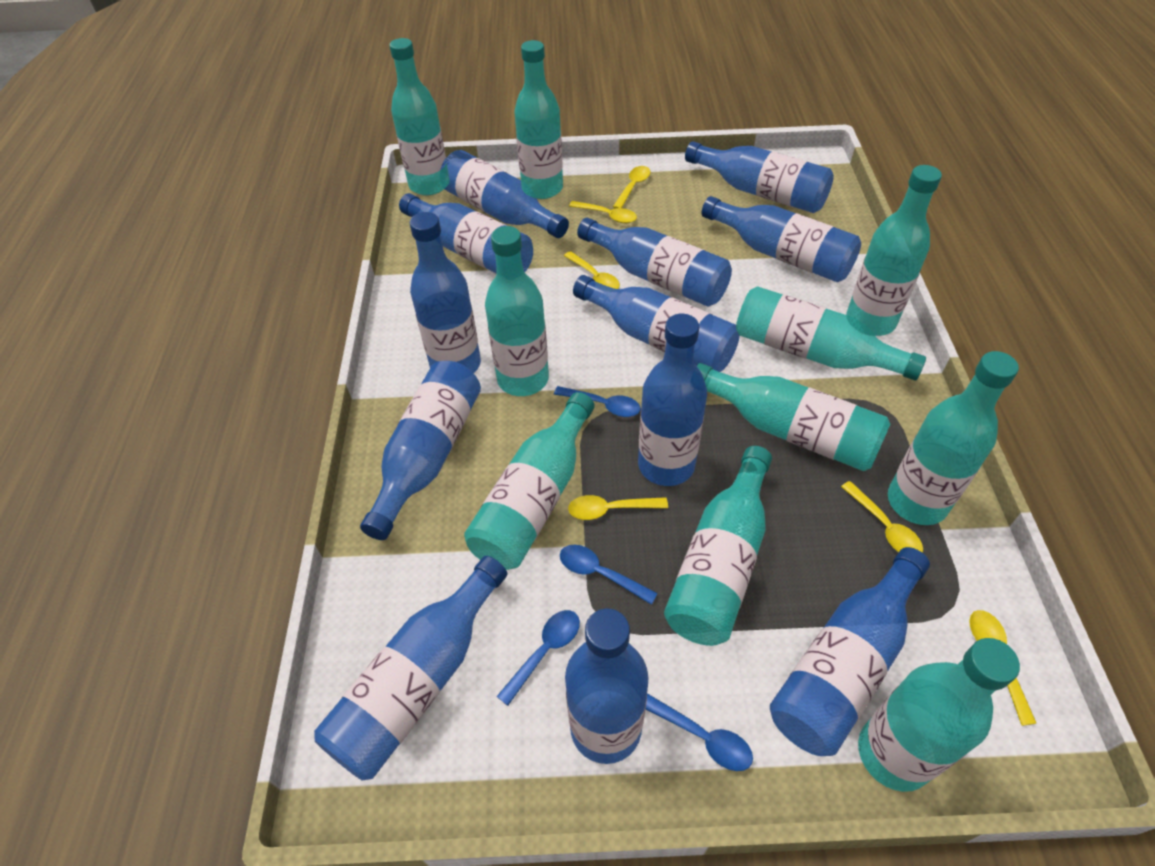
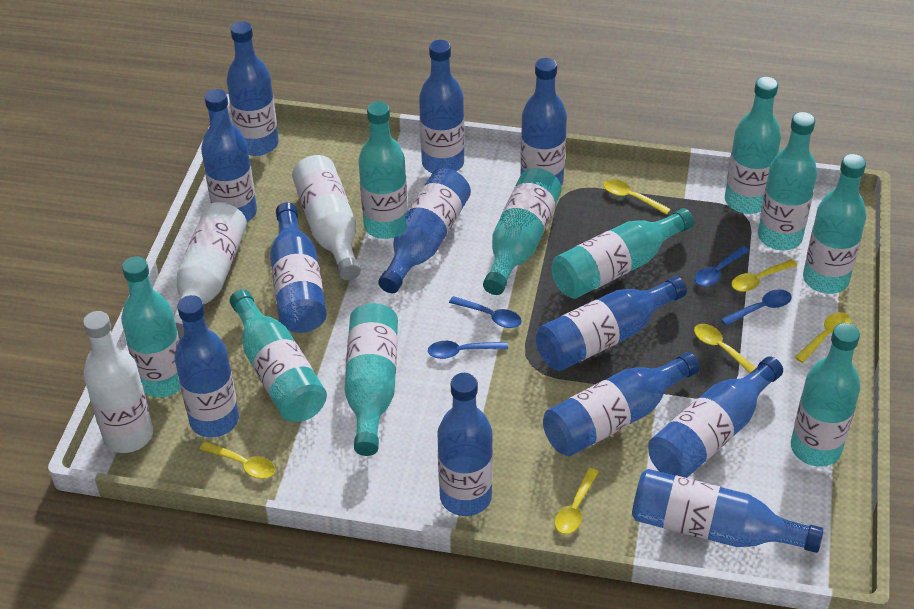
white bottle: none = 0 -> [83,311,153,453] [174,202,247,337] [292,155,361,280] = 3

